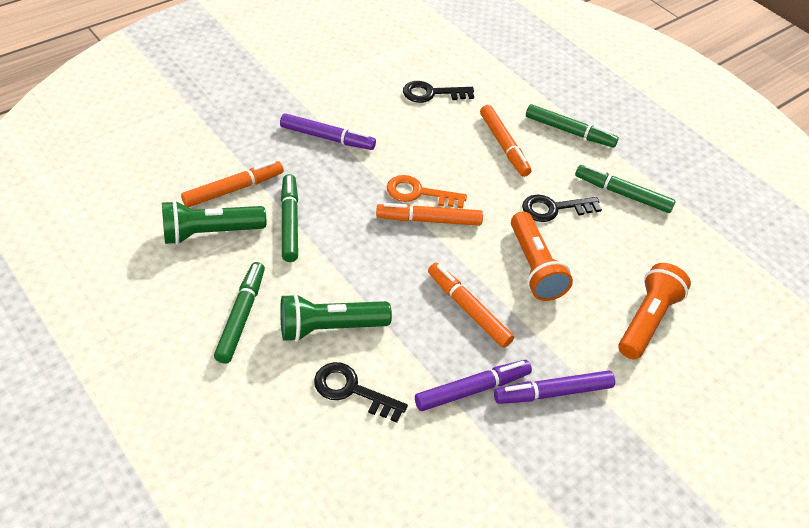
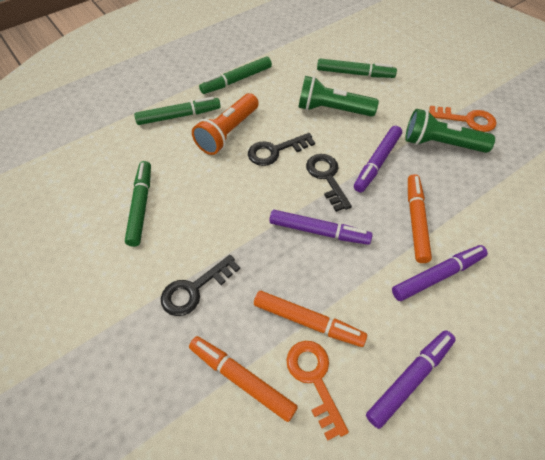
orange flashlight: [511,211,573,301] [618,263,691,359] = 2 -> [192,93,259,155] = 1
orange key: [387,175,467,209] = 1 -> [286,341,349,441] [429,106,497,132] = 2
orange marker: [181,161,284,207] [376,203,483,226] [428,263,514,348] [480,105,531,177] = 4 -> [189,336,298,422] [254,291,367,347] [408,174,432,263] = 3
purple marker: [280,113,376,150] [415,360,532,411] [494,371,615,404] = 3 -> [269,210,373,245] [354,126,402,192] [366,330,456,429] [392,245,488,301] = 4

